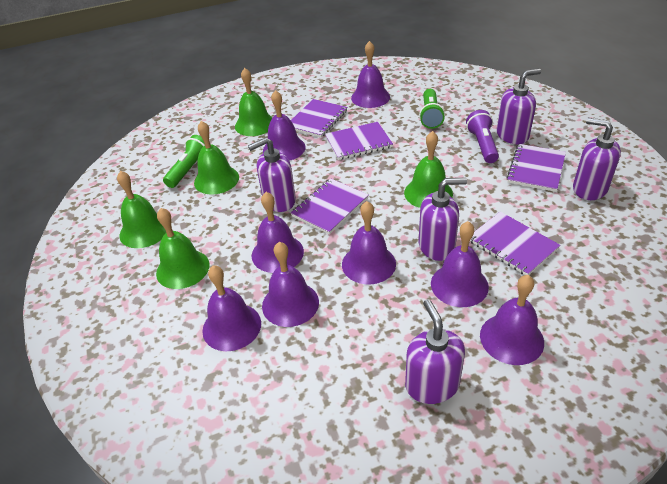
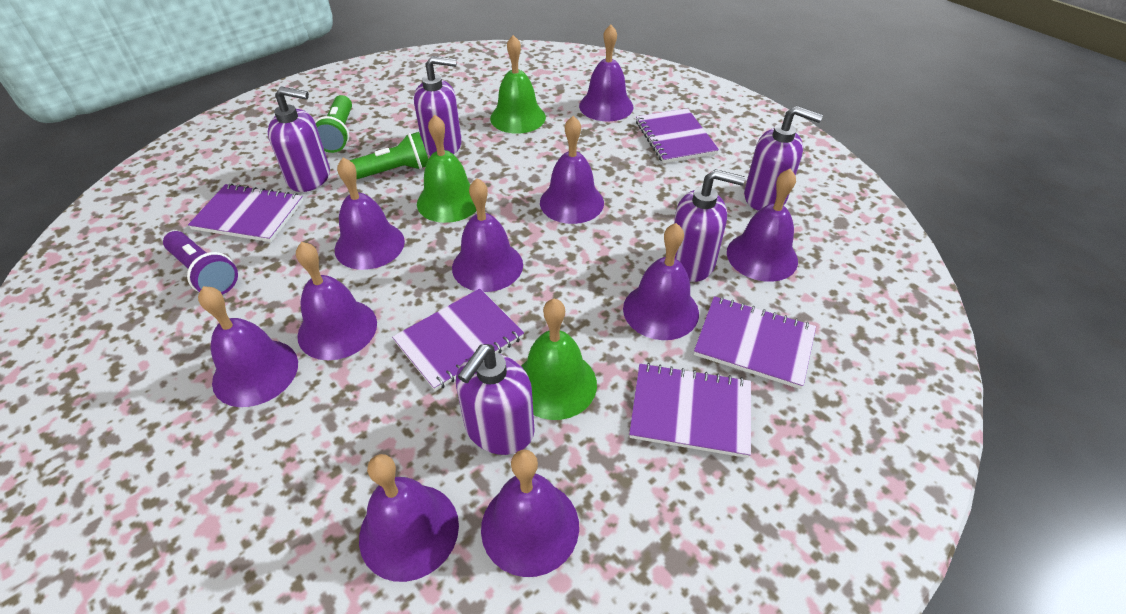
green bell: [117,171,166,248] [156,208,210,289] [194,121,239,195] [235,68,272,136] [404,131,453,208] = 5 -> [417,115,476,223] [490,35,546,134] [521,299,597,420] = 3
purple bell: [202,265,261,351] [251,192,304,273] [262,242,319,327] [263,90,306,161] [342,201,396,284] [351,41,390,108] [431,221,489,307] [480,275,544,365] = 8 -> [198,286,298,407] [296,242,377,360] [335,158,405,270] [359,454,459,582] [452,178,523,292] [481,450,579,577] [540,116,604,224] [579,25,633,121] [623,223,699,340] [727,169,798,282] = 10

